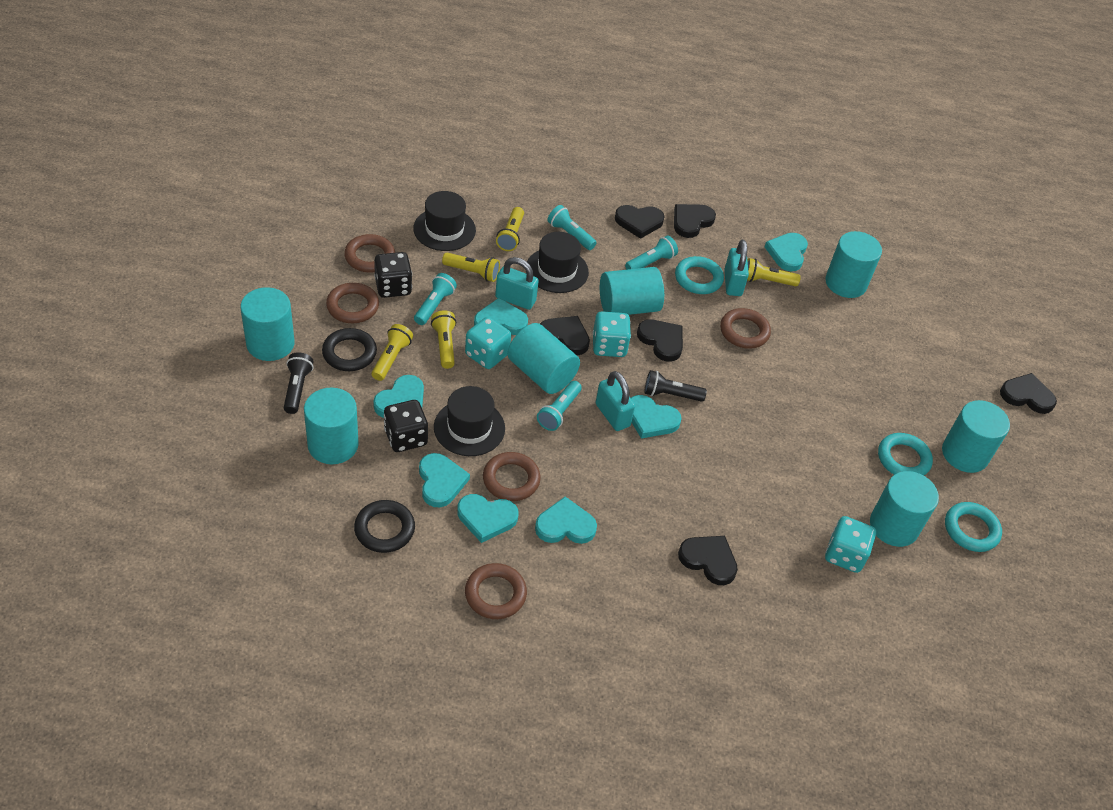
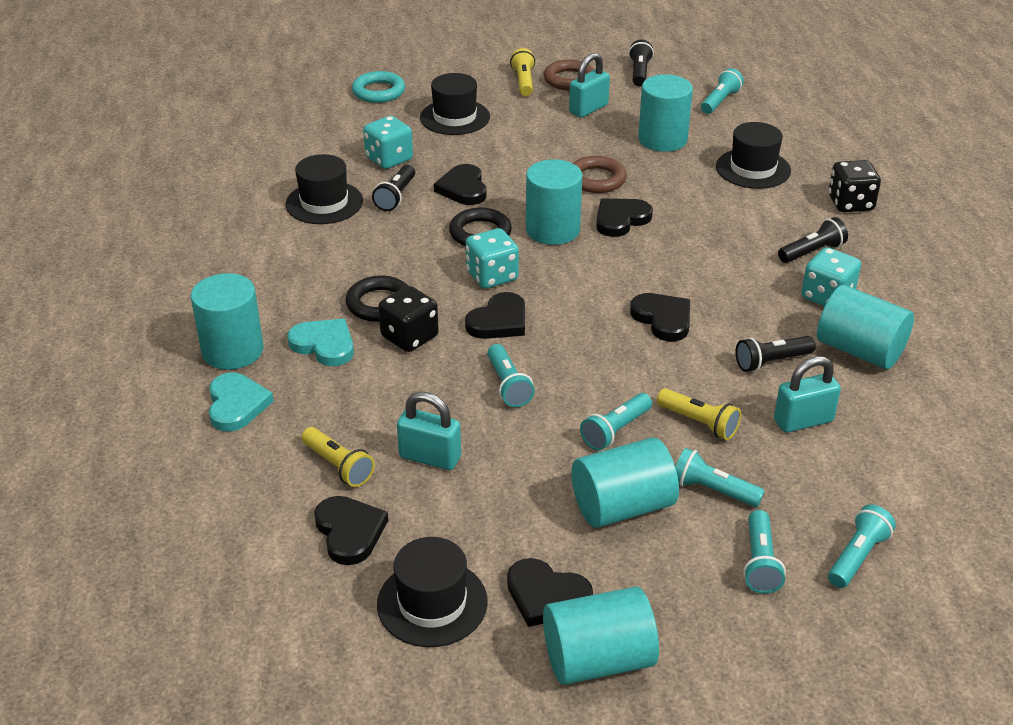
black flashlight: [284,352,314,414] [644,370,707,402] = 2 -> [372,165,415,211] [629,40,654,86] [735,336,816,372] [778,217,848,263] = 4
black hat: [413,191,476,251] [434,386,505,456] [526,232,589,293] = 3 -> [286,154,363,224] [377,537,488,647] [420,73,490,135] [716,122,791,189] = 4
brown ring: [326,283,379,323] [344,234,395,272] [465,563,527,619] [483,452,541,501] [720,308,771,349] = 5 -> [544,60,594,91] [573,156,627,193] = 2
turquoise cylinder: [240,287,294,361] [304,387,359,464] [508,323,580,394] [600,267,664,315] [825,231,882,298] [870,471,939,547] [942,400,1010,473] = 7 -> [191,273,264,370] [526,159,582,245] [543,586,659,685] [571,437,679,528] [638,74,693,152] [817,285,914,369] = 6
turquoise flashlight: [414,273,457,325] [537,381,582,431] [547,205,597,250] [625,236,678,270] = 4 -> [487,344,535,407] [580,393,652,450] [675,448,765,507] [701,68,744,114] [743,510,786,594] [828,504,896,588] = 6
turquoise heart: [373,375,424,418] [419,453,470,507] [457,494,518,543] [474,298,528,335] [535,497,597,544] [631,395,682,439] [765,233,808,272] = 7 -> [209,372,274,432] [287,319,354,366] = 2
turquoise ring: [675,256,724,294] [878,433,933,476] [945,502,1002,552] = 3 -> [352,71,405,103] = 1
yellow flashlight: [372,324,413,381] [431,310,456,369] [442,253,500,282] [496,207,524,251] [747,258,801,286] = 5 -> [301,427,375,487] [510,48,535,96] [657,388,741,440] = 3

